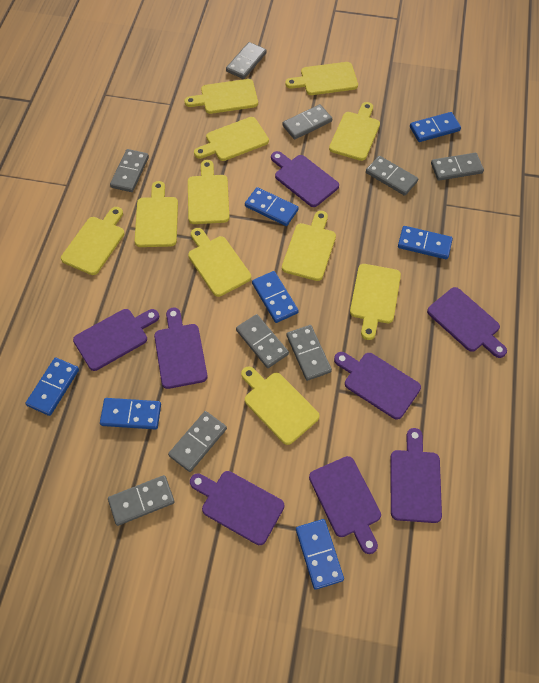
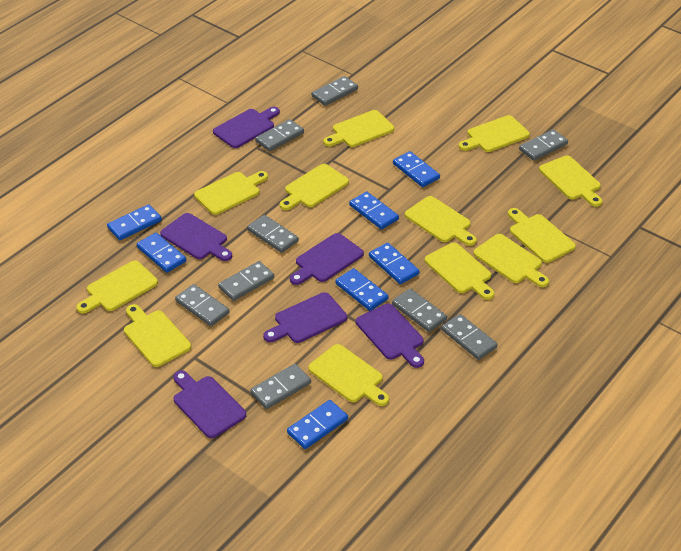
purple cutting board: [73,309,159,371] [154,308,208,389] [190,471,284,545] [271,151,339,207] [309,456,381,554] [334,352,421,420] [390,428,442,523] [427,287,507,358] = 8 -> [160,213,232,261] [173,370,246,438] [213,107,280,148] [263,292,347,343] [290,233,364,285] [356,304,424,368] = 6
yellow cutting board: [61,207,125,275] [135,181,178,247] [184,79,258,114] [188,160,229,224] [188,228,251,297] [194,117,269,161] [241,366,319,445] [282,211,336,281] [285,62,358,95] [329,102,380,161] [350,264,401,340] = 11 -> [76,261,158,314] [124,304,191,367] [194,171,268,215] [280,164,349,210] [308,344,389,406] [323,110,394,147] [405,196,477,246] [425,242,494,300] [459,115,530,152] [473,234,549,287] [508,208,576,263] [539,156,602,207] = 12

